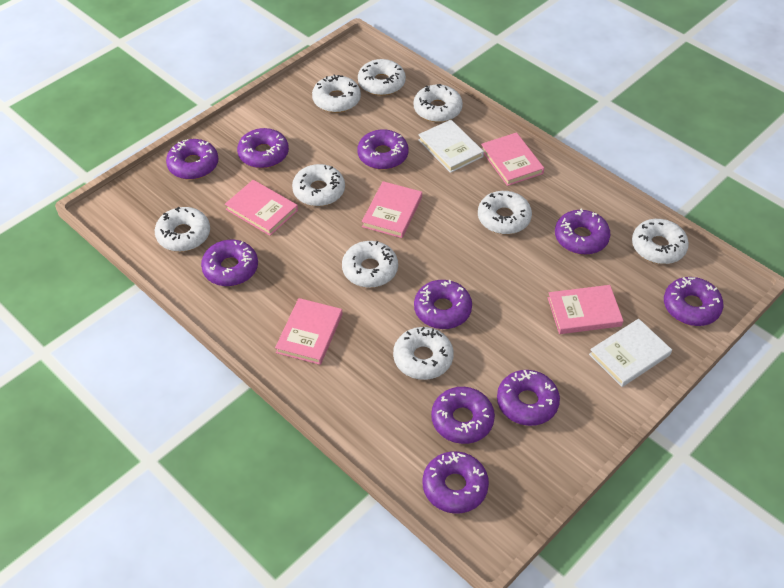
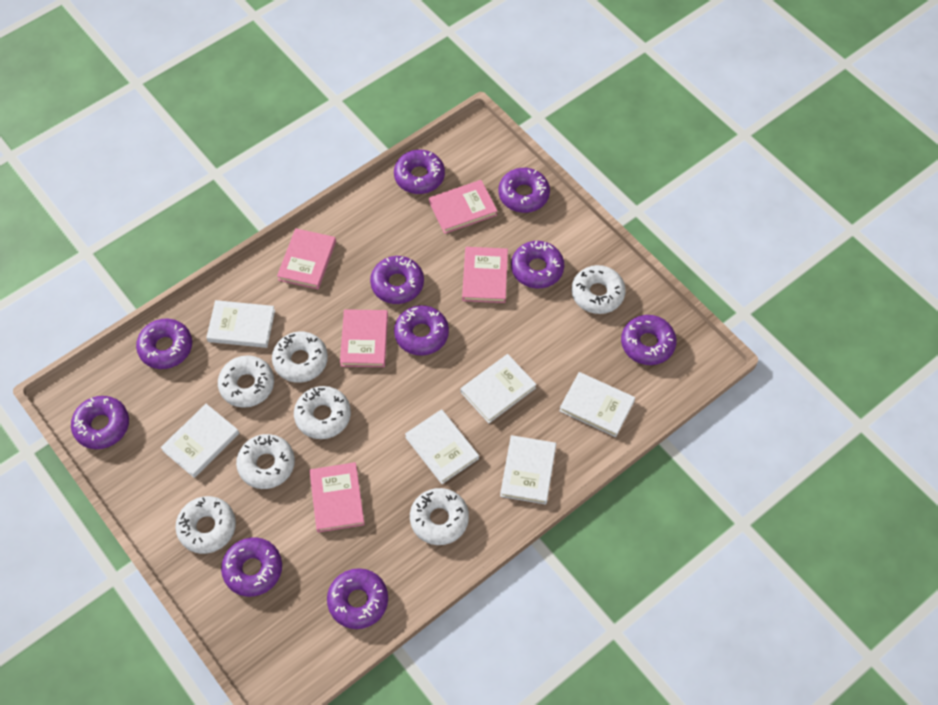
white book: [418,120,484,173] [589,319,672,387] = 2 -> [161,404,239,478] [206,300,275,348] [405,409,479,484] [460,354,537,423] [500,435,556,505] [559,372,635,437] = 6
white donut: [155,207,210,252] [292,164,345,206] [312,74,361,113] [342,241,398,288] [358,59,406,96] [393,327,454,380] [413,84,463,122] [478,191,532,234] [632,219,689,264] = 9 -> [176,496,236,554] [218,355,274,408] [236,434,295,489] [272,332,328,383] [294,386,351,439] [410,488,469,545] [571,265,626,314] = 7

